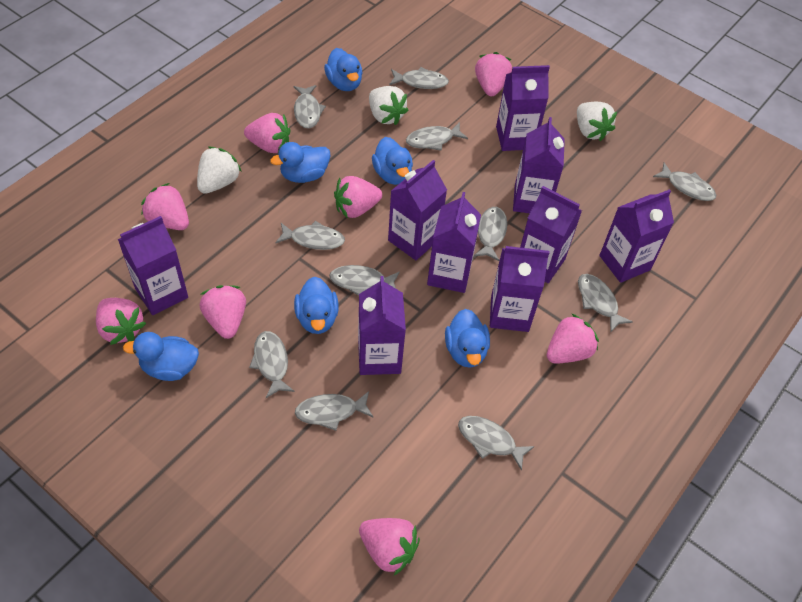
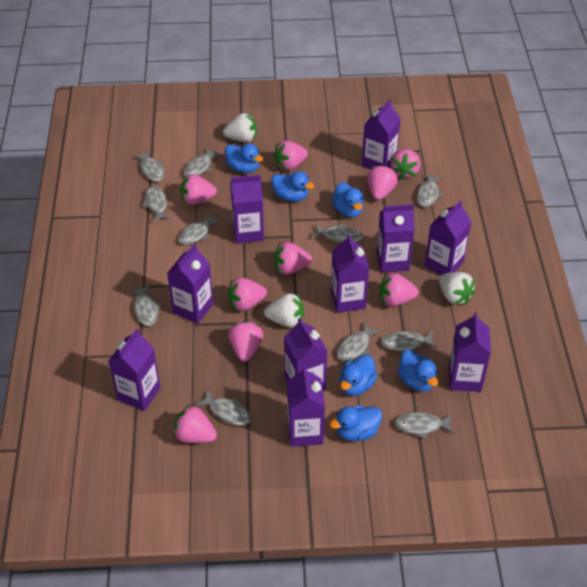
pink strawberry: [96,298,146,345] [141,183,189,230] [199,285,246,339] [244,113,290,153] [334,176,382,218] [359,518,420,575] [475,52,512,96] [547,314,599,364] = 8 -> [173,404,217,443] [181,174,217,205] [228,278,267,311] [228,321,263,362] [274,141,308,171] [274,242,312,275] [367,165,398,200] [380,273,419,307] [390,149,420,180] = 9
purple carton: [118,216,188,315] [358,276,406,375] [388,160,447,260] [427,192,481,293] [490,246,550,332] [496,65,550,151] [513,117,565,213] [520,186,582,283] [600,189,674,283] = 9 -> [108,328,161,411] [167,243,213,324] [230,175,264,244] [284,318,327,391] [287,366,325,447] [331,234,369,313] [361,99,401,170] [376,204,415,273] [424,200,472,275] [449,312,491,392] = 10

